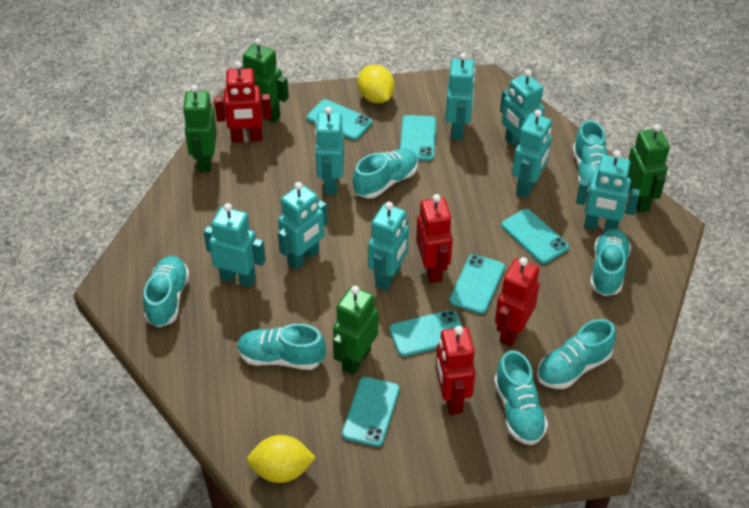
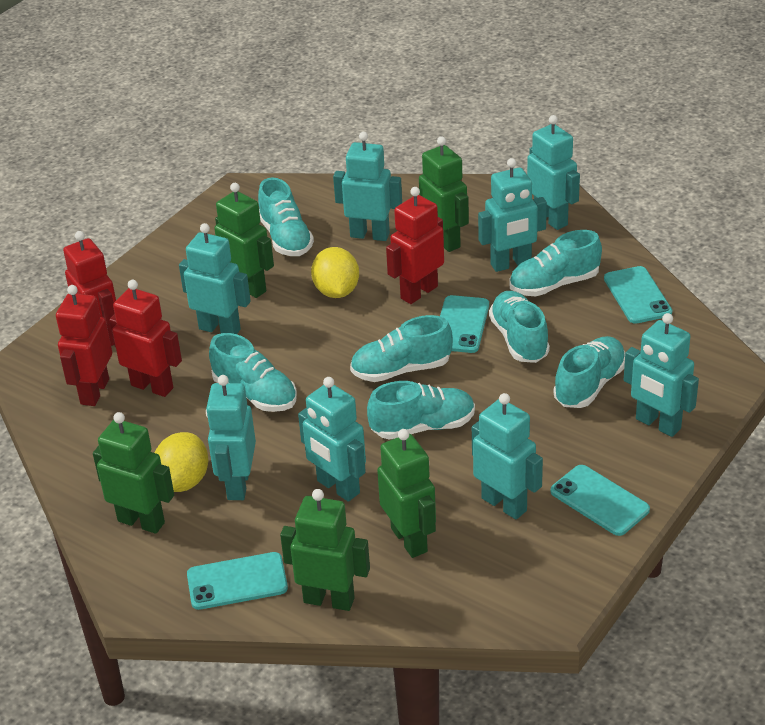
green robot: [183,85,217,172] [240,38,289,123] [333,286,378,375] [628,124,670,212] = 4 -> [93,412,174,534] [214,183,274,298] [280,489,370,611] [377,429,436,558] [419,136,469,252] = 5
turquoise phone: [307,99,372,140] [342,377,399,447] [389,310,463,357] [400,115,436,161] [449,254,505,314] [501,209,569,264] = 6 -> [187,552,288,610] [440,295,489,353] [551,465,650,536] [604,266,672,324] = 4

